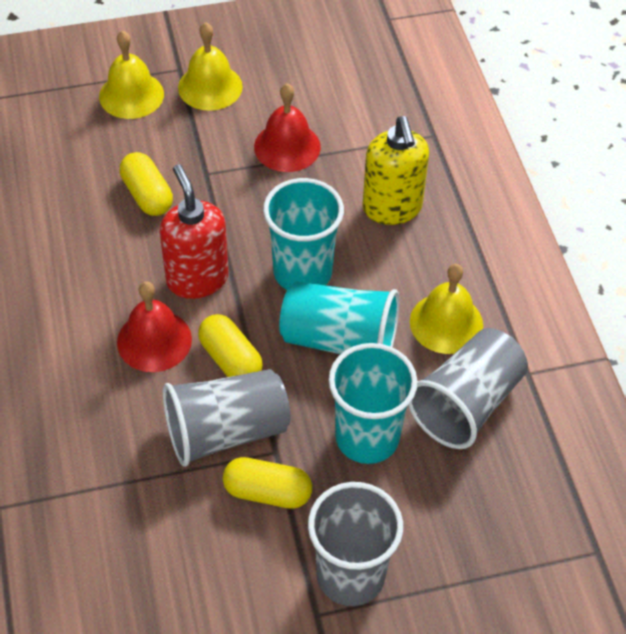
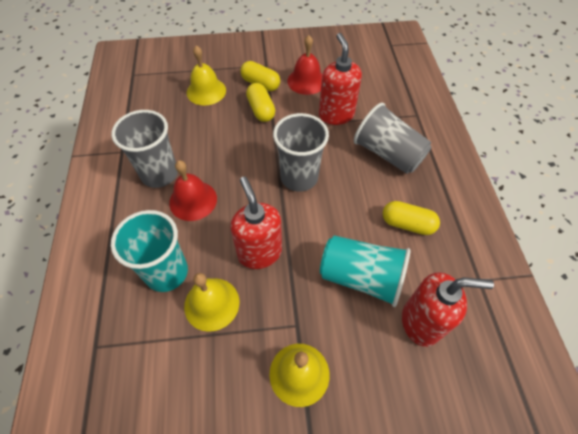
red soap dispenser: [160,164,229,299] = 1 -> [230,177,282,269] [319,33,362,125] [402,272,494,347] = 3
turquoise cup: [263,178,344,290] [279,282,399,354] [329,343,417,464] = 3 -> [111,210,188,292] [320,235,410,307] = 2
yellow soap dispenser: [362,116,429,225] = 1 -> none = 0

